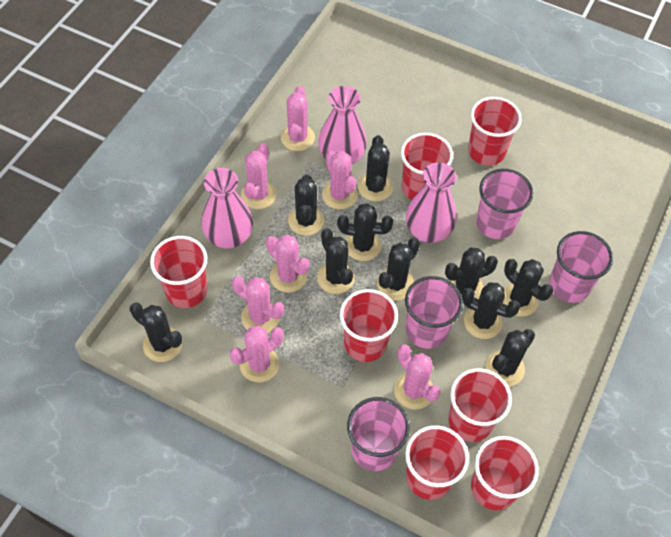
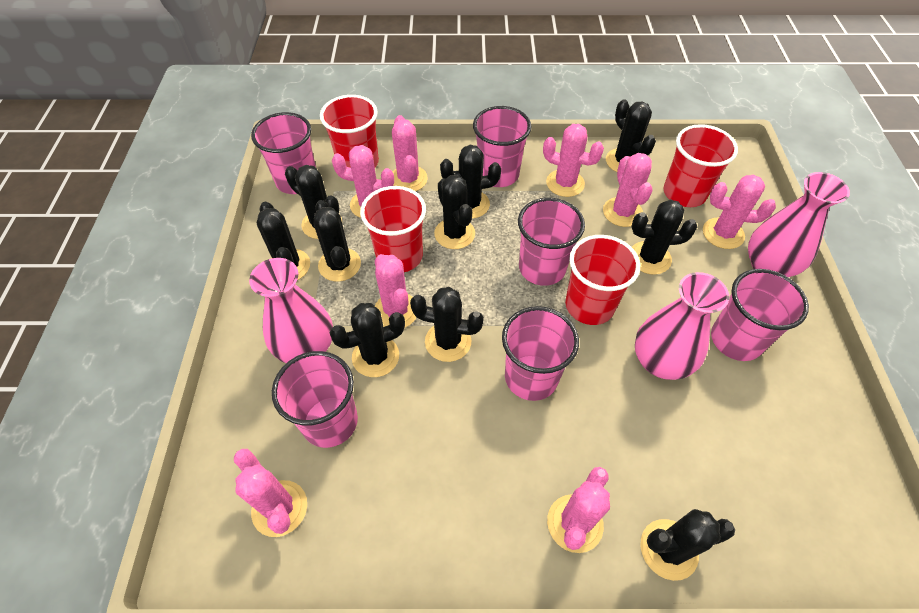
pink cactus: [230,325,283,382] [232,276,284,333] [241,143,277,209] [266,235,310,293] [281,86,315,151] [322,151,357,209] [394,345,441,409] = 7 -> [234,449,307,537] [332,145,394,218] [375,254,417,328] [392,115,428,191] [543,124,604,197] [547,467,610,553] [603,153,652,227] [703,175,776,249] = 8
pink cup: [347,397,410,471] [405,276,463,349] [476,169,533,239] [549,231,613,303] = 4 -> [251,112,316,194] [272,351,358,448] [473,106,531,187] [502,306,579,401] [518,198,585,286] [711,269,809,361] = 6
red cup: [150,236,207,308] [340,289,398,362] [401,133,453,200] [405,425,469,500] [448,368,512,442] [468,97,522,166] [471,436,539,510] = 7 -> [320,95,379,168] [360,186,426,272] [565,235,640,325] [663,124,738,207] = 4

